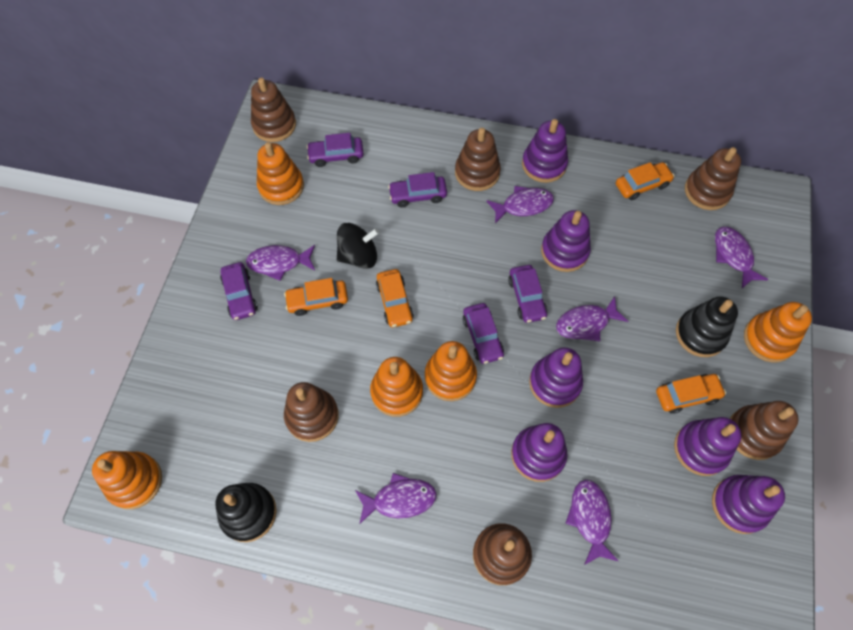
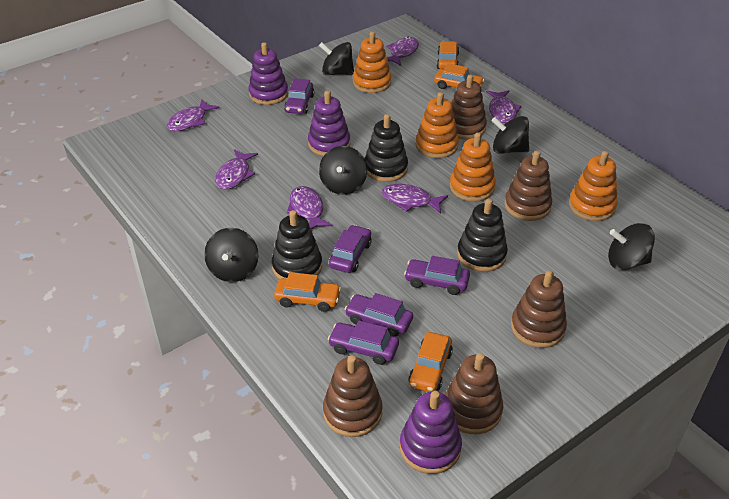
black spinning top: [337,223,379,269] = 1 -> [204,228,258,282] [319,42,354,75] [319,146,367,195] [492,116,529,154] [608,223,655,270] = 5
black stacking toy: [215,483,277,542] [676,296,738,357] = 2 -> [272,210,322,279] [365,114,408,182] [457,199,508,272] = 3
brown stacking toy: [251,77,296,142] [284,382,339,442] [455,128,501,191] [473,523,532,585] [685,147,741,210] [730,401,799,460] = 6 -> [323,355,382,437] [445,353,503,434] [451,75,487,140] [504,151,552,221] [511,270,567,348] = 5
orange stacking toy: [92,451,162,509] [257,142,304,205] [370,357,423,417] [425,341,477,401] [744,302,812,363] = 5 -> [353,31,391,93] [416,92,459,158] [450,132,496,202] [569,151,618,221] = 4
purple stacking toy: [511,423,568,482] [522,119,568,183] [529,347,583,408] [541,210,591,272] [674,417,741,476] [712,475,785,534] = 6 -> [249,42,288,105] [308,90,350,156] [400,391,462,474] = 3

